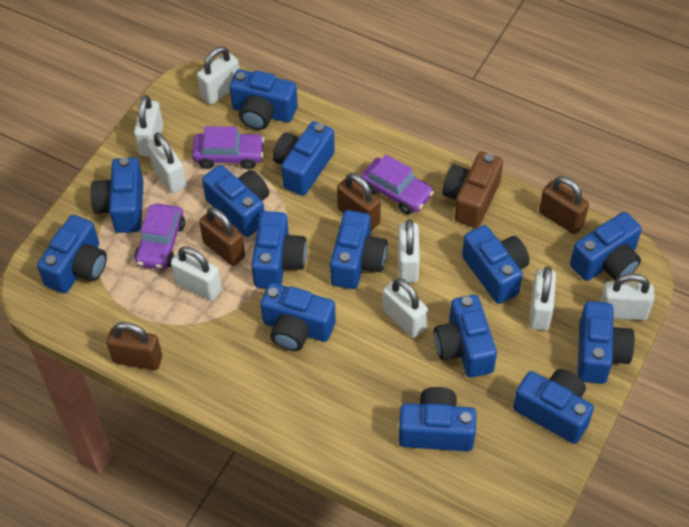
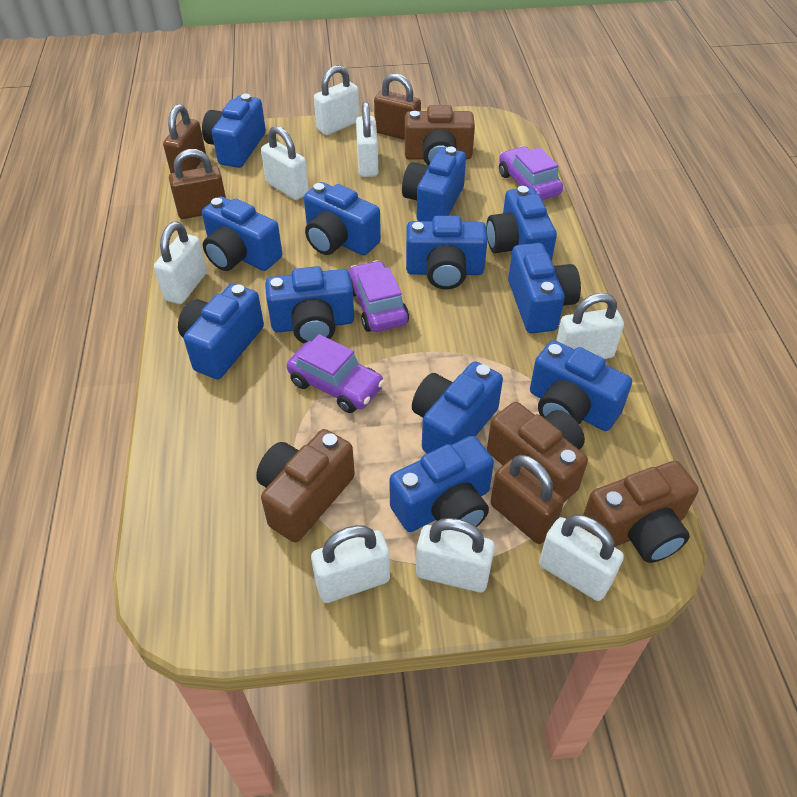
blue camera: [37,215,107,294] [91,157,143,233] [202,165,269,237] [230,69,298,130] [251,211,307,288] [260,283,336,351] [273,121,335,196] [330,210,387,289] [398,387,476,451] [434,295,497,378] [462,225,530,304] [513,369,594,444] [570,212,642,281] [578,301,635,384] = 14 -> [178,284,264,379] [202,94,266,168] [202,196,282,271] [265,266,354,344] [304,182,381,255] [389,436,494,532] [402,146,466,221] [406,216,488,289] [412,361,503,453] [486,186,557,261] [508,243,581,333] [530,340,632,431] = 12
brown camera: [442,152,503,228] = 1 -> [256,429,355,543] [405,105,475,166] [487,402,588,502] [583,461,699,563] = 4

